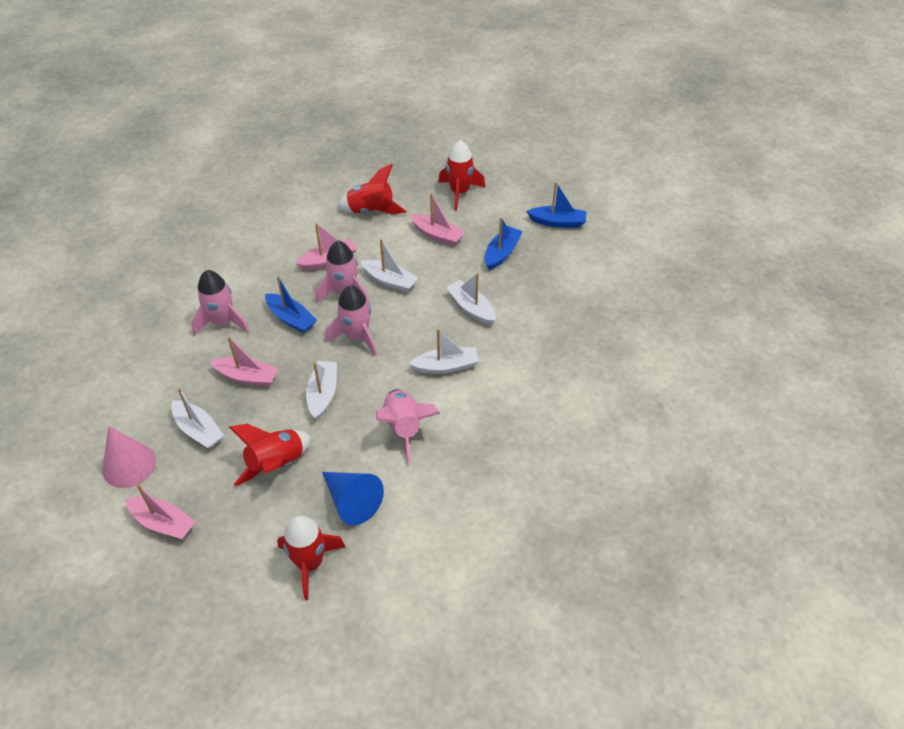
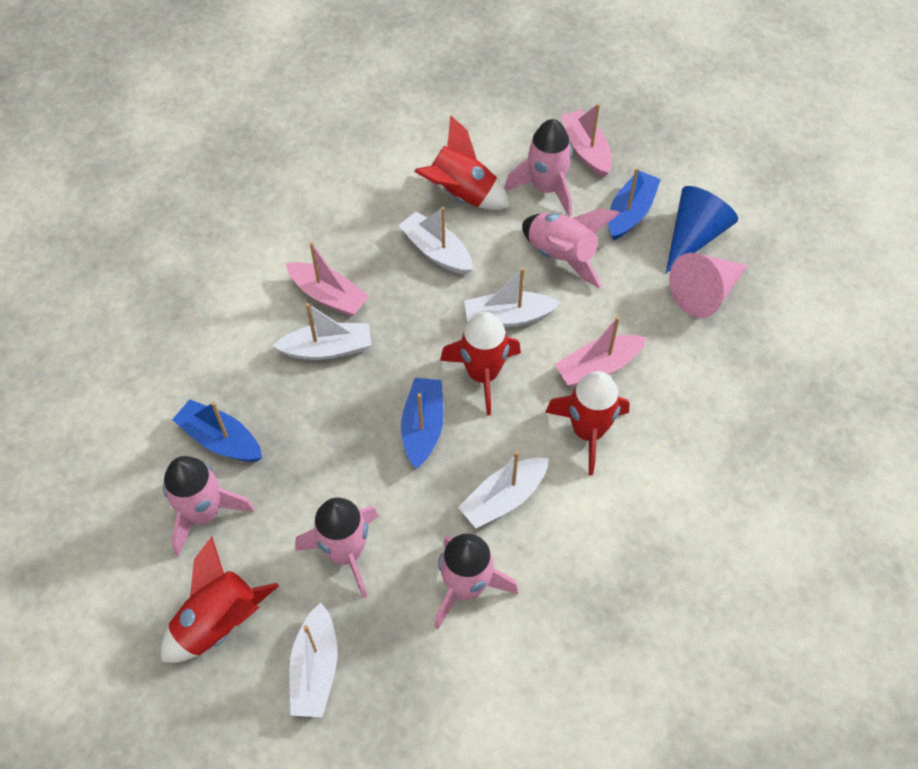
pink boat: [125,484,196,539] [210,337,278,386] [295,223,357,270] [410,193,465,246] = 4 -> [286,242,370,316] [555,316,647,387] [561,103,612,178] = 3
pink rocket: [191,270,249,336] [316,241,369,303] [325,285,377,356] [376,389,440,463] = 4 -> [163,456,255,556] [295,498,378,598] [435,534,518,629] [504,119,573,217] [522,208,620,288] = 5

